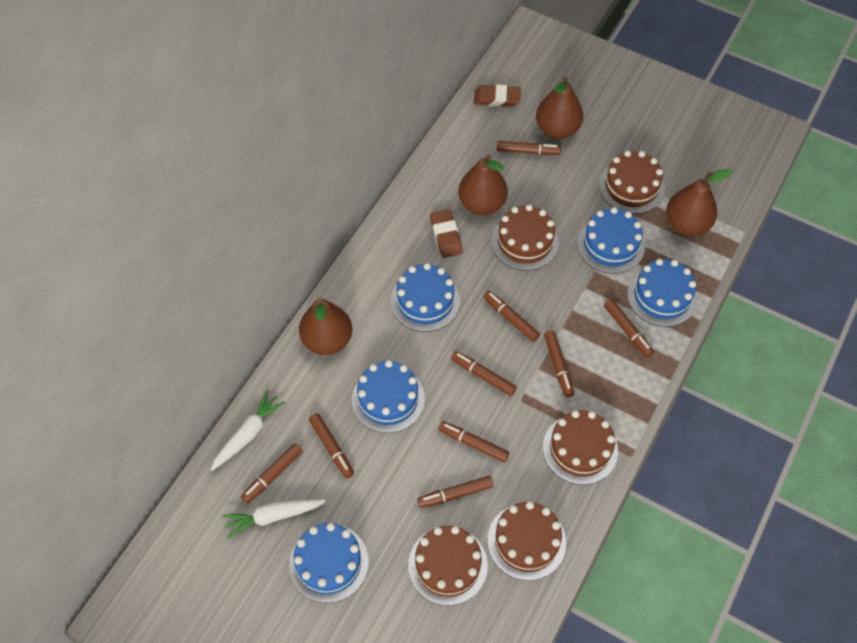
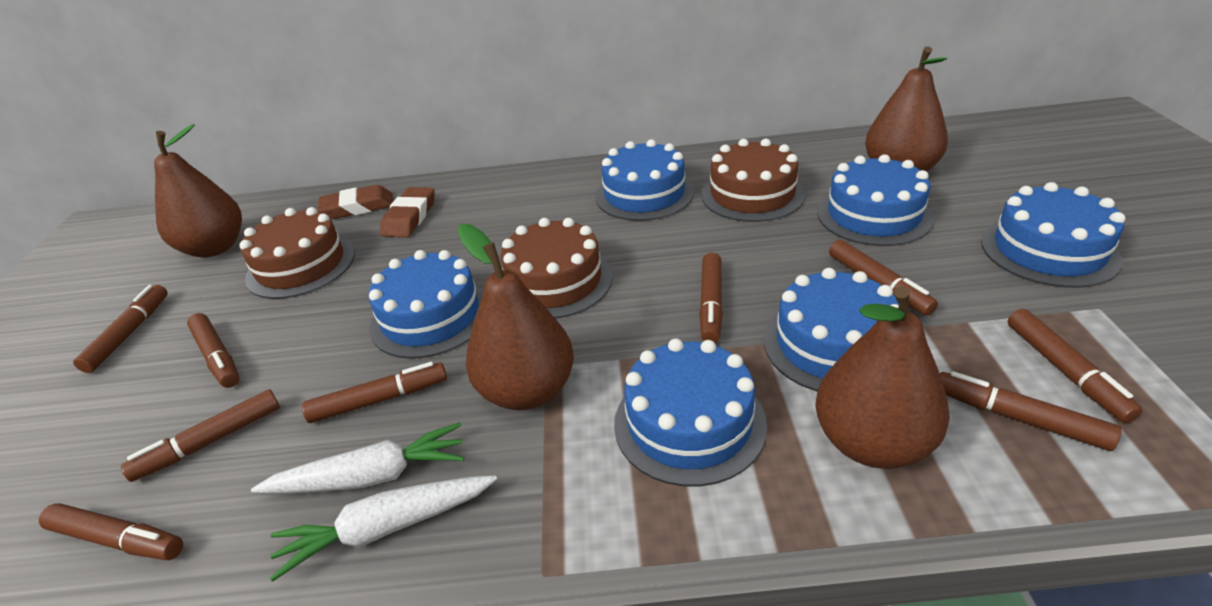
blue cake: [289,523,369,603] [352,360,425,433] [391,263,460,332] [577,207,645,274] [627,259,697,327] = 5 -> [369,250,484,359] [596,139,694,221] [614,339,767,487] [764,268,899,392] [817,154,934,246] [981,182,1126,288] = 6
brown cake: [408,526,488,606] [488,501,566,581] [491,205,559,271] [543,410,618,485] [599,151,665,214] = 5 -> [239,207,355,299] [501,218,613,319] [701,139,805,222] = 3

